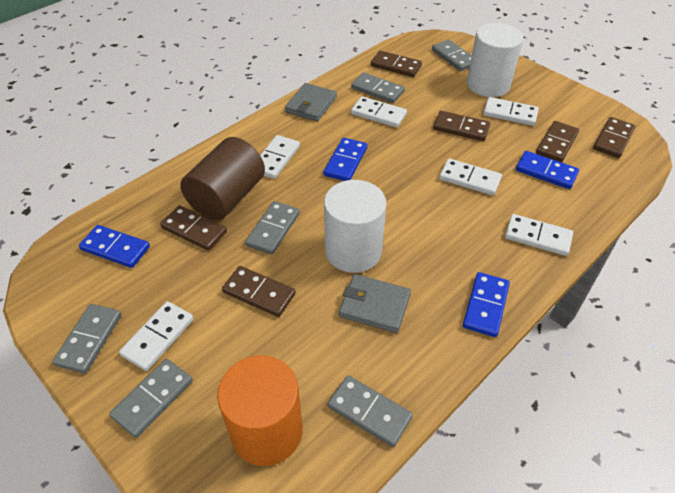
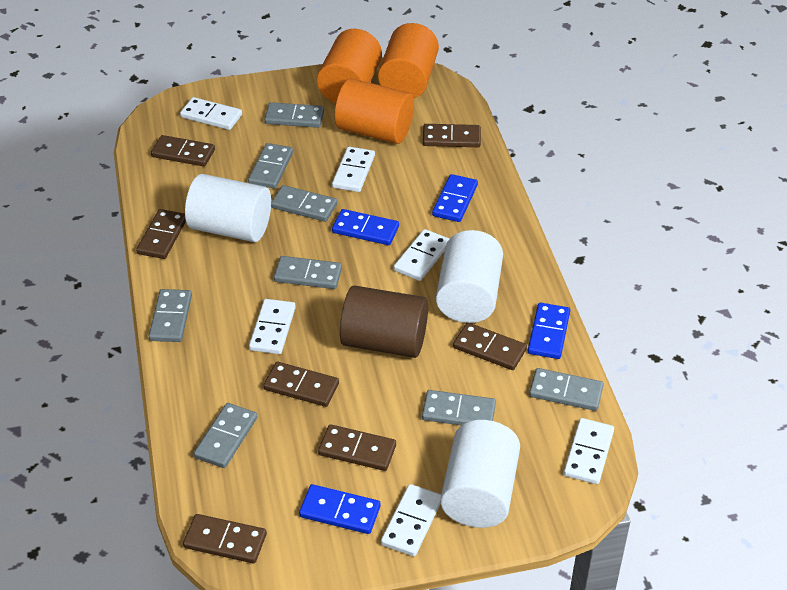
brown domino: [160,205,227,251] [222,266,296,317] [371,51,422,77] [433,111,490,141] [536,121,579,162] [593,117,635,158] = 6 -> [136,209,186,259] [151,135,215,166] [183,514,267,563] [263,362,339,407] [318,424,396,471] [423,124,481,147] [453,322,527,370] = 7
grey domino: [52,304,121,374] [109,359,193,438] [245,201,300,255] [328,375,413,447] [351,72,405,103] [432,40,472,71] = 6 -> [149,289,192,342] [194,403,257,468] [248,143,293,189] [264,102,324,128] [271,185,337,222] [274,256,342,289] [422,390,496,425] [529,368,604,411] = 8
grey wallet: [285,83,337,122] [339,274,411,333] = 2 -> none = 0
orange cylinder: [217,355,303,466] = 1 -> [317,29,382,103] [335,78,414,144] [378,23,439,98] = 3
white cylinder: [324,180,387,273] [467,23,523,97] = 2 -> [185,174,271,242] [436,230,503,323] [440,420,520,528] = 3

